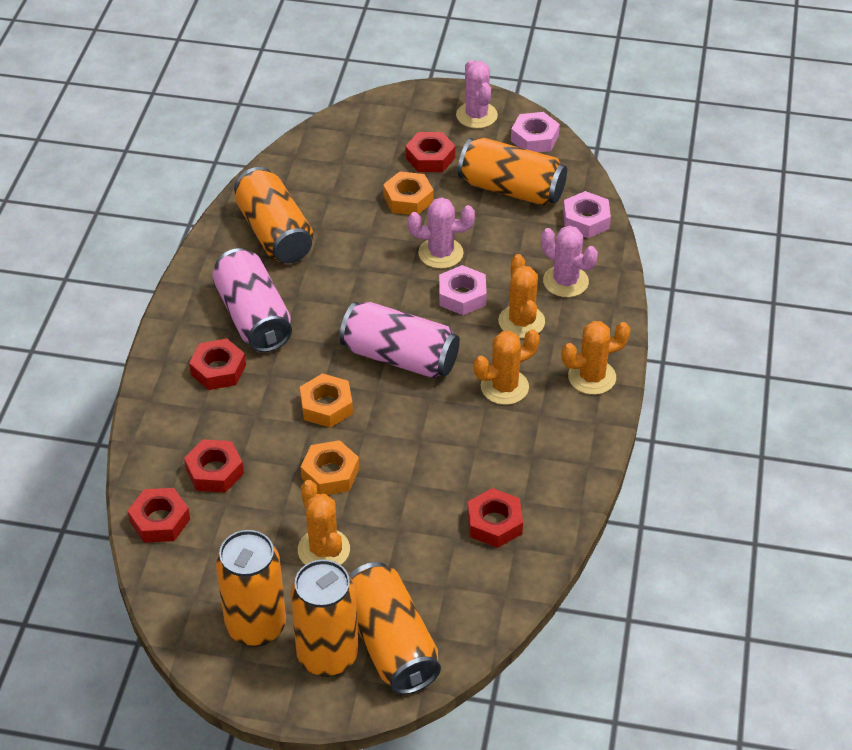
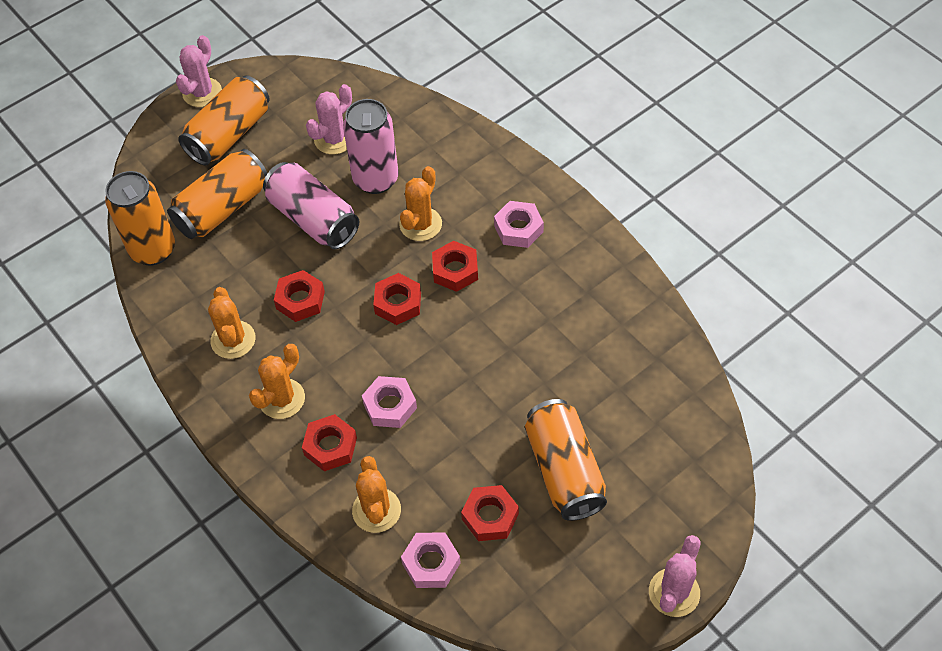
orange can: [216,530,286,647] [234,167,313,263] [290,560,359,677] [349,562,441,695] [458,138,567,206] = 5 -> [105,171,175,266] [167,149,267,239] [178,75,270,166] [525,399,607,521] = 4
orange nut: [300,373,353,428] [301,440,359,495] [383,171,434,215] = 3 -> none = 0

